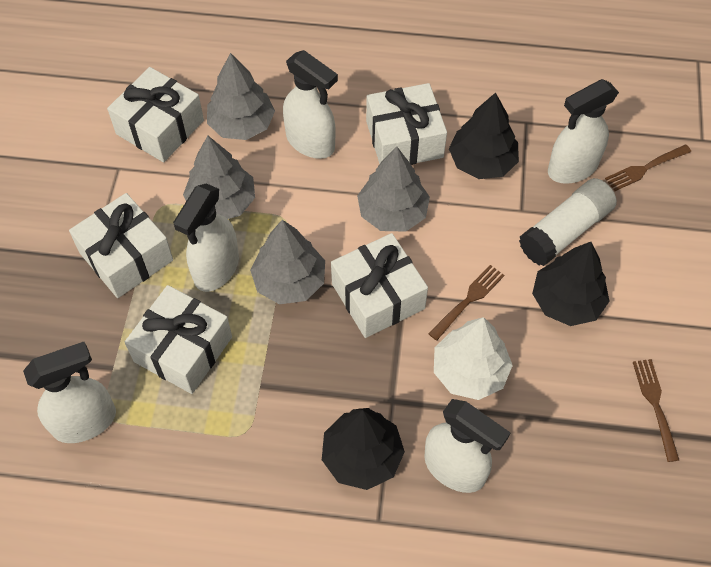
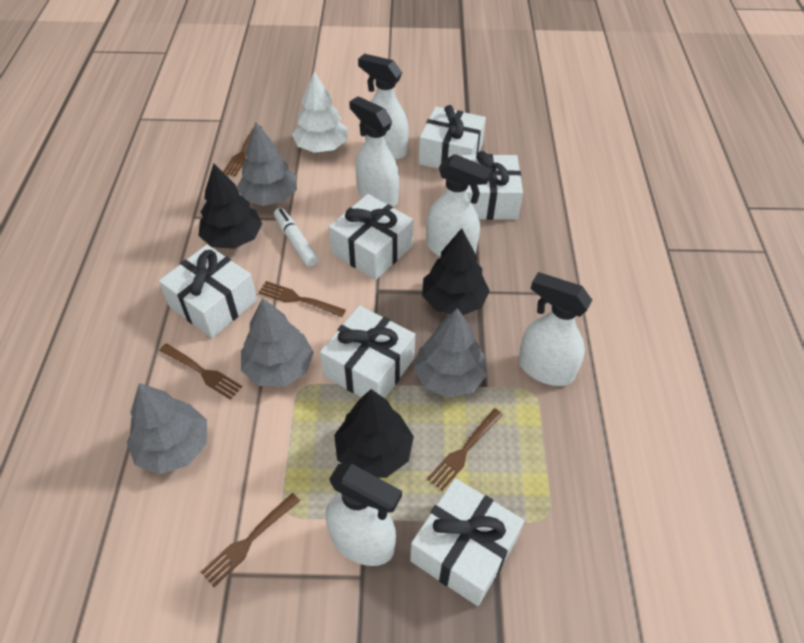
brown fork: [428,265,504,341] [605,145,691,191] [633,359,679,462] = 3 -> [159,343,242,400] [201,493,300,587] [223,126,263,176] [258,281,346,317] [427,408,503,491] = 5
white gift: [69,193,173,298] [107,67,204,162] [124,285,232,394] [331,233,428,338] [366,83,447,165] = 5 -> [159,245,257,338] [320,305,415,398] [329,194,413,280] [410,478,524,606] [419,105,486,169] [461,151,523,220] = 6
white glue stick: [519,178,617,266] = 1 -> none = 0
white marker: none = 0 -> [274,208,318,267] = 1

